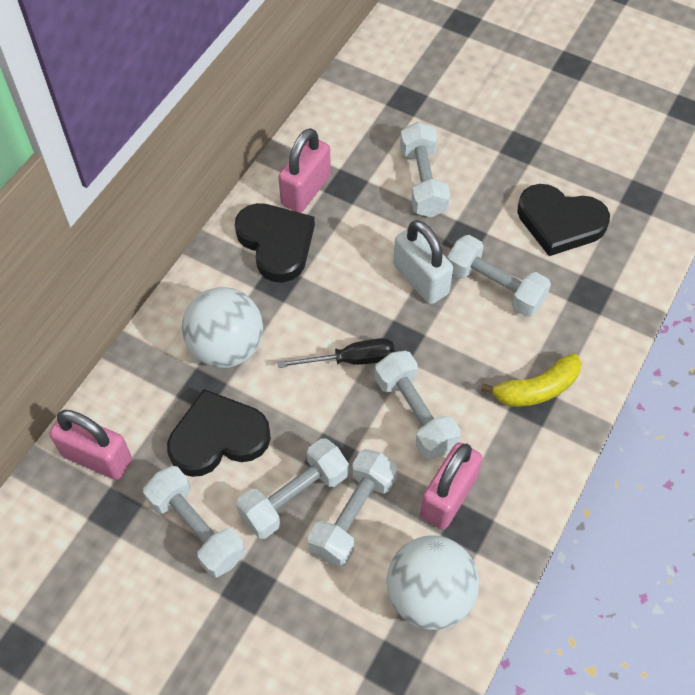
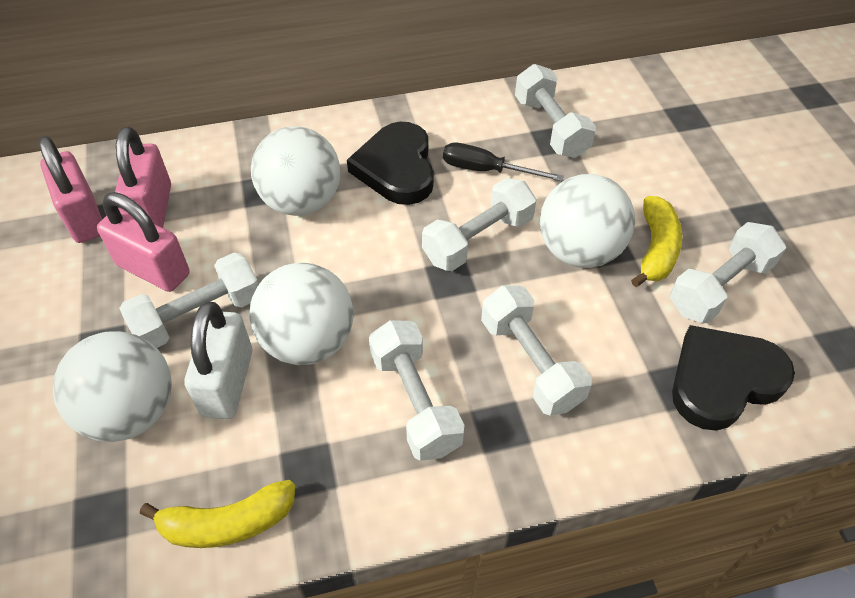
black heart: [167,389,271,477] [235,203,315,282] [517,184,610,256] = 3 -> [347,122,434,205] [672,325,795,431] = 2
white ball: [182,287,263,368] [387,535,479,630] = 2 -> [53,331,172,442] [249,263,354,365] [251,126,340,216] [540,174,635,268] = 4
yellow banana: [481,353,582,407] = 1 -> [140,480,295,548] [631,196,682,287] = 2

